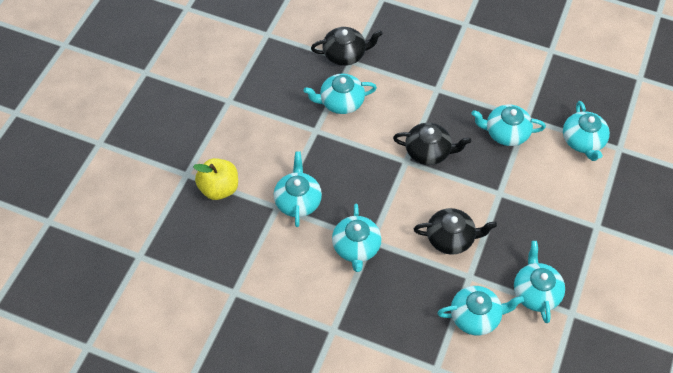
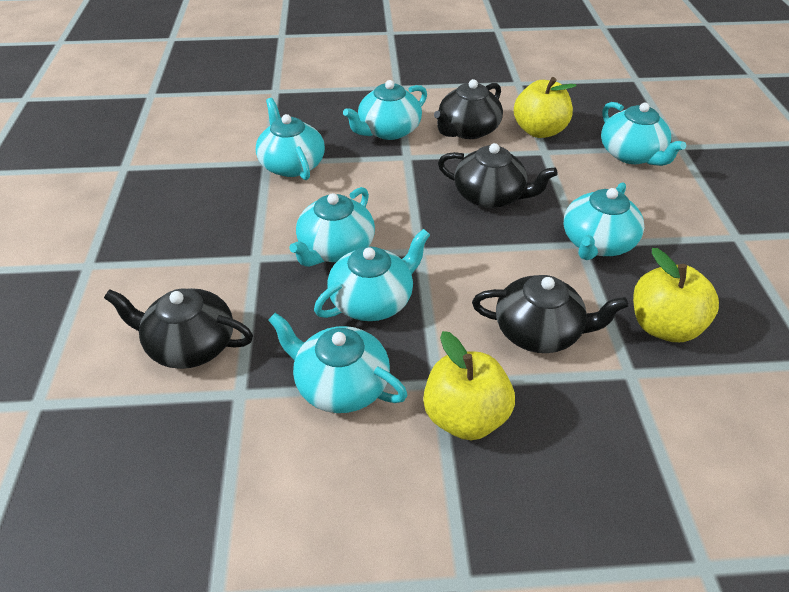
black teapot: [311,27,383,66] [393,123,471,165] [414,208,497,255] = 3 -> [104,288,253,369] [434,79,503,139] [438,143,558,208] [472,275,628,353] = 4
yellow apple: [193,158,238,200] = 1 -> [423,331,515,440] [514,77,576,138] [633,248,719,342] = 3

